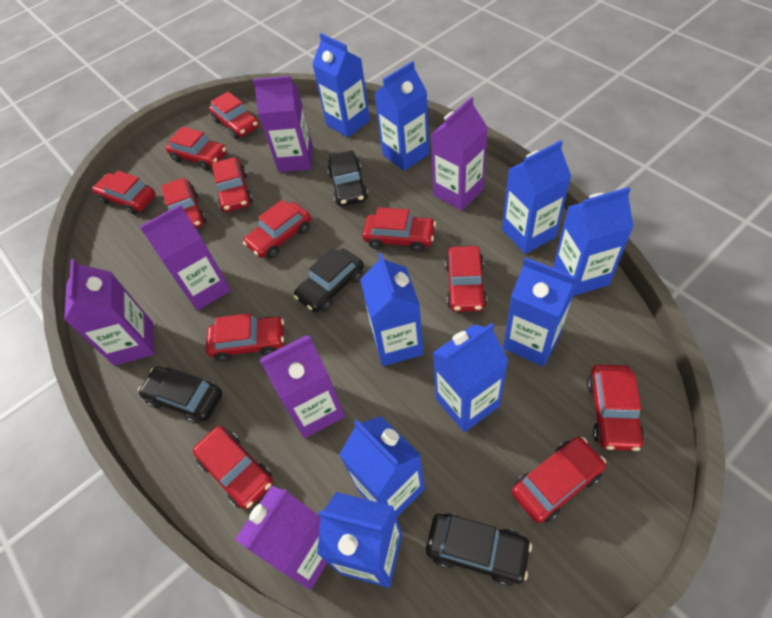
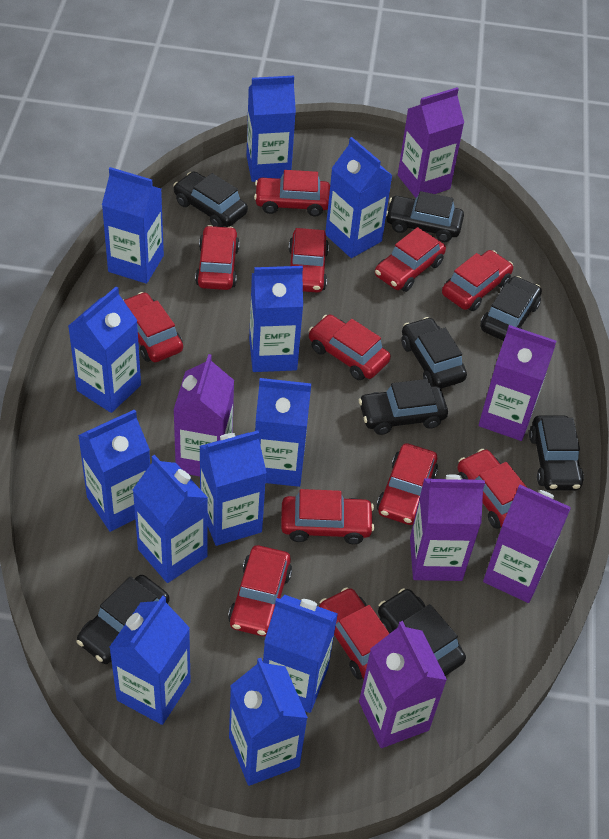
black car: [138,366,222,424] [293,248,364,312] [328,150,368,206] [426,513,532,586] = 4 -> [77,575,170,664] [173,172,248,227] [359,379,448,435] [378,588,466,676] [386,191,464,242] [401,317,467,389] [480,276,542,341] [529,415,584,491] = 8
blue carton: [312,33,370,137] [317,492,402,588] [339,416,425,517] [360,253,424,366] [374,61,429,171] [433,323,509,432] [502,140,571,254] [503,257,578,367] [554,187,634,296] = 9 -> [68,287,141,413] [78,409,150,532] [102,167,164,284] [109,596,191,725] [133,455,208,583] [199,431,267,546] [229,658,308,786] [246,76,296,182] [249,266,303,372] [255,378,311,487] [263,595,338,713] [325,137,393,258] = 12

